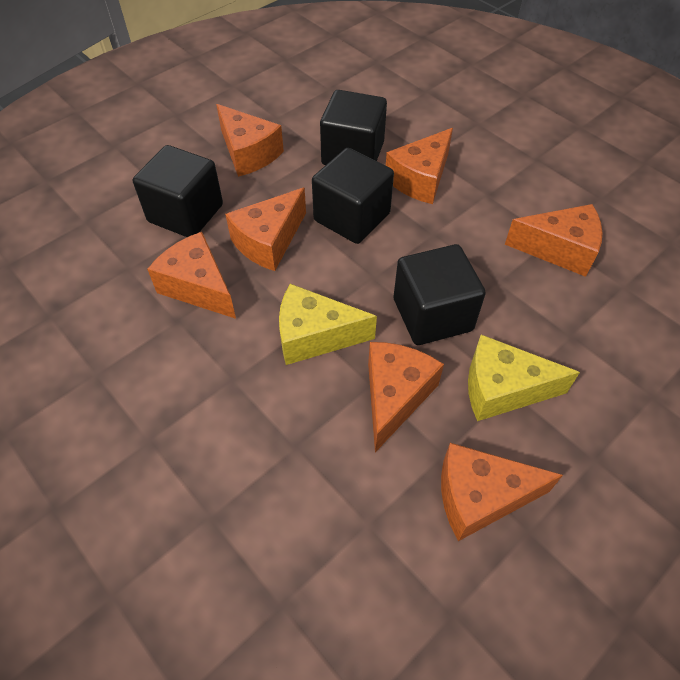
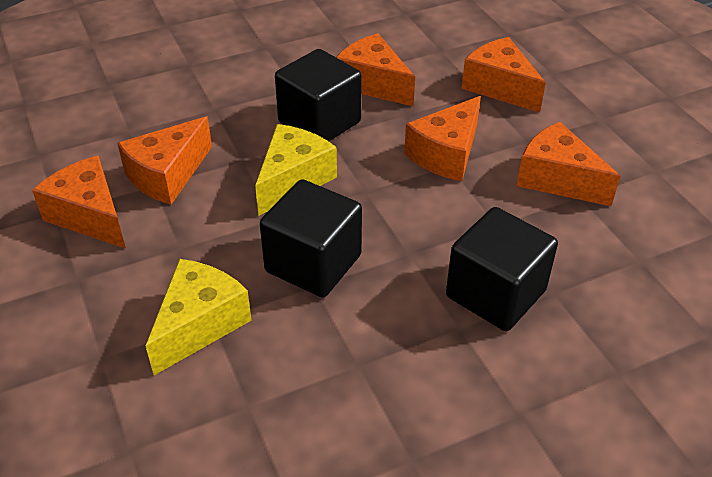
black cube: [133,145,223,237] [312,148,394,244] [320,90,387,165] [394,244,486,345] = 4 -> [260,179,362,298] [275,49,362,141] [446,207,558,331] = 3
orange cheese: [147,232,236,319] [216,104,284,177] [225,188,306,271] [368,342,444,452] [386,128,453,204] [441,443,563,541] [505,204,602,277] = 7 -> [32,156,126,249] [117,117,212,204] [336,33,415,106] [404,96,481,181] [462,37,546,112] [517,122,620,206] = 6

